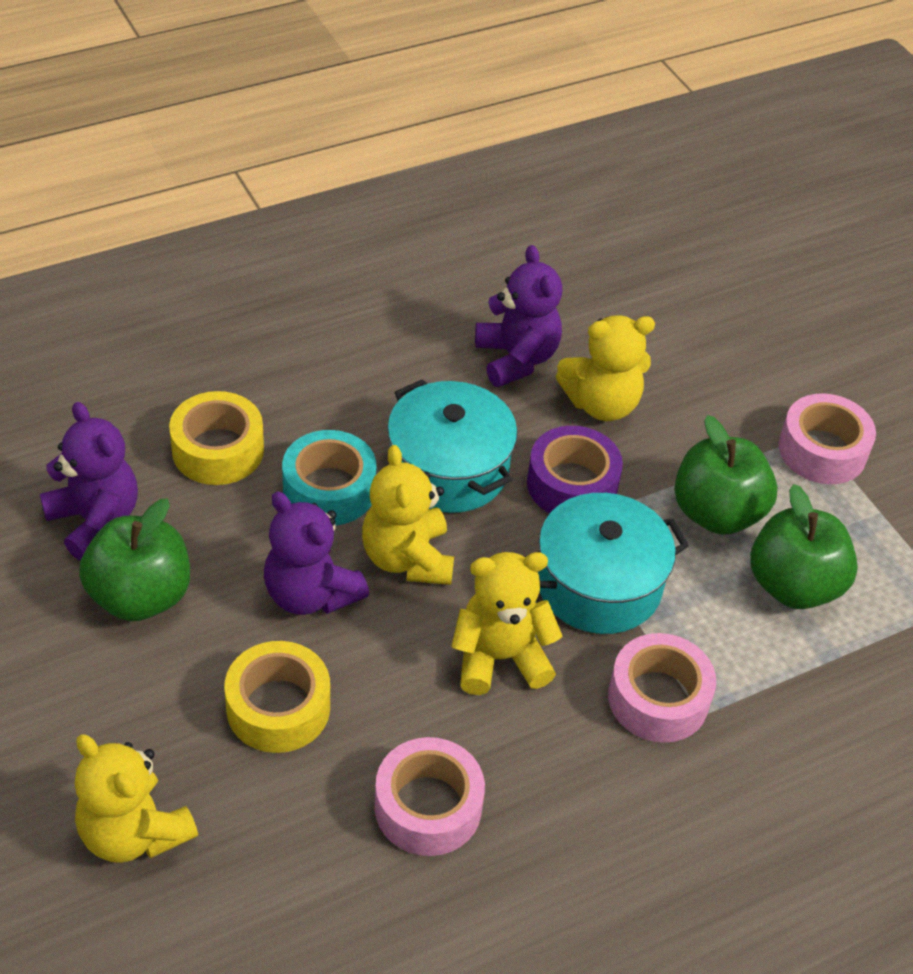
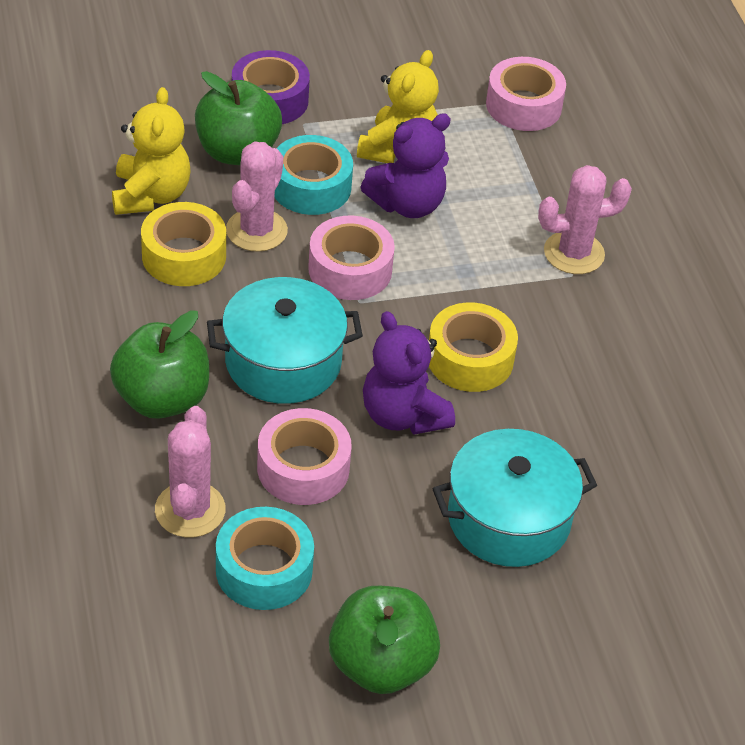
pink cactus: none = 0 -> [155,406,226,537] [226,142,288,252] [538,165,632,274] = 3
purple teddy bear: [40,402,138,561] [264,491,369,615] [475,245,562,387] = 3 -> [361,113,451,218] [363,311,455,435] = 2
turquoise tape: [282,430,376,526] = 1 -> [216,507,314,610] [275,135,353,215] = 2
yellow teddy bear: [75,734,198,863] [362,445,454,585] [451,552,563,695] [556,315,655,421] = 4 -> [112,87,190,215] [357,50,439,163] = 2

